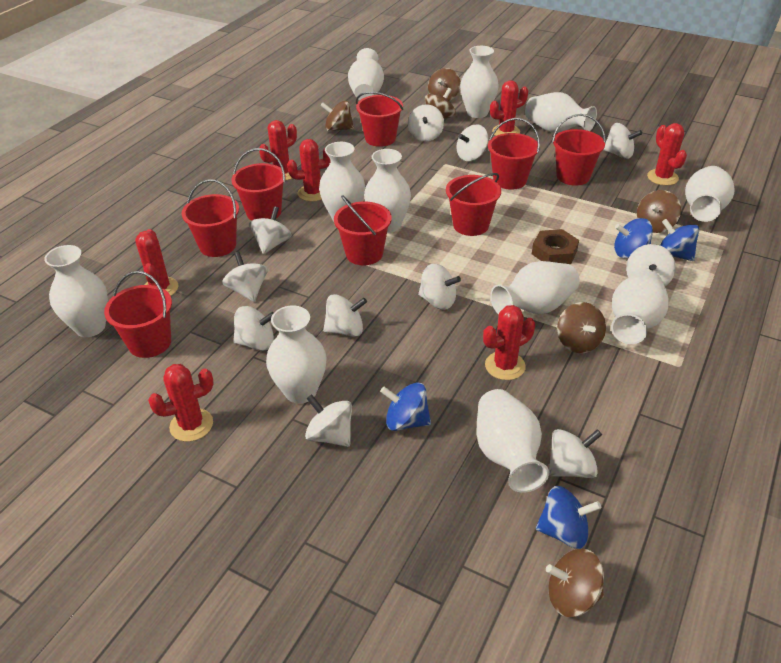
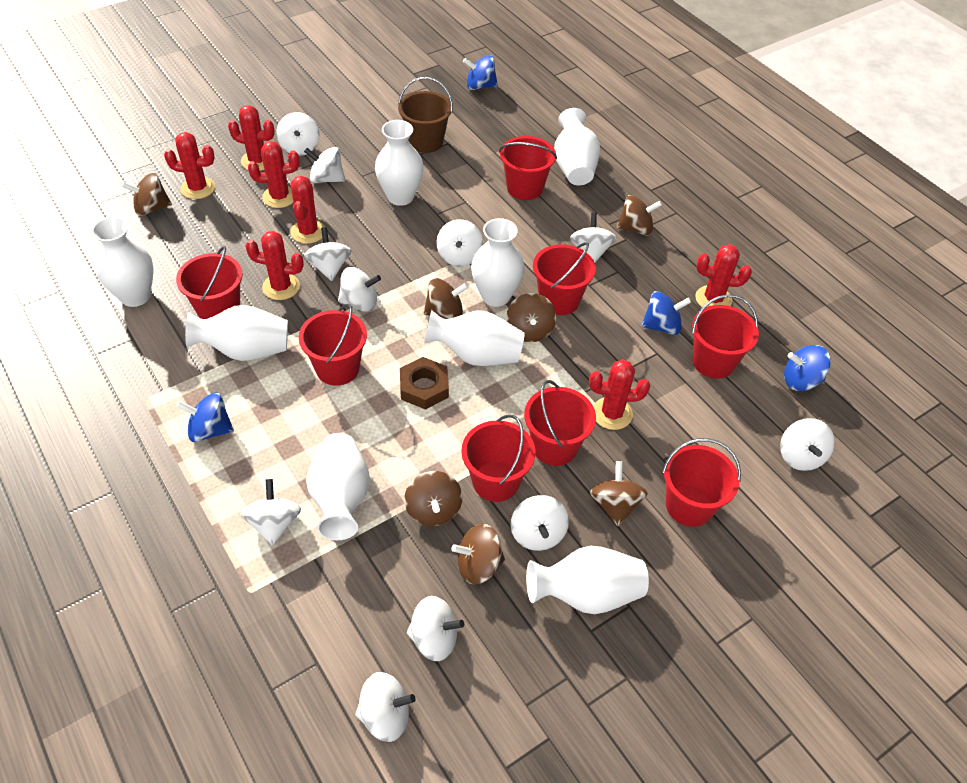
brown bucket: none = 0 -> [398,77,453,153] = 1
brown spinning top: [320,101,354,131] [425,88,456,119] [428,68,461,101] [546,549,604,617] [557,302,606,353] [637,190,681,233] = 6 -> [121,173,172,216] [404,471,462,526] [424,278,468,319] [451,524,505,585] [506,293,556,342] [590,461,648,526] [617,195,662,236] = 7
white vase: [44,245,108,337] [266,306,327,404] [319,142,365,221] [348,48,384,100] [364,149,411,233] [460,46,499,118] [476,389,549,493] [490,261,580,314] [525,92,597,133] [611,271,669,344] [685,166,735,222] = 11 -> [91,217,154,307] [185,305,288,361] [306,433,370,540] [375,120,424,206] [424,310,525,366] [471,218,525,307] [526,546,649,614] [554,108,600,185] = 8

